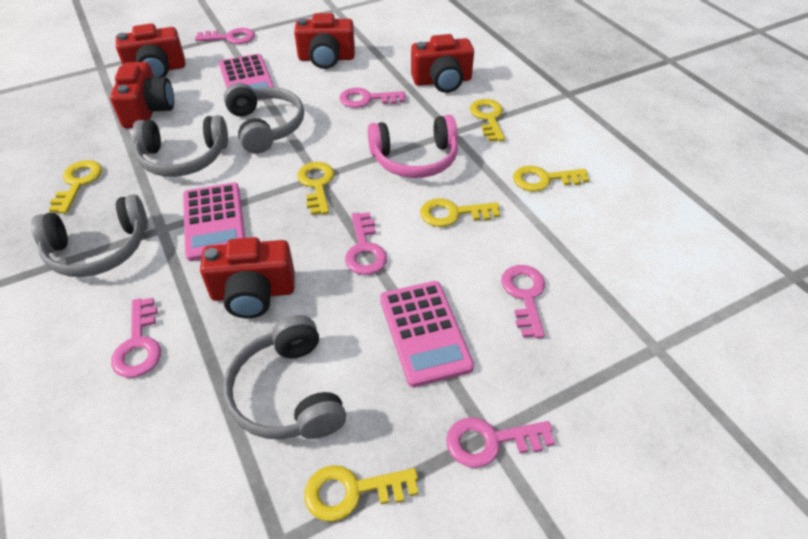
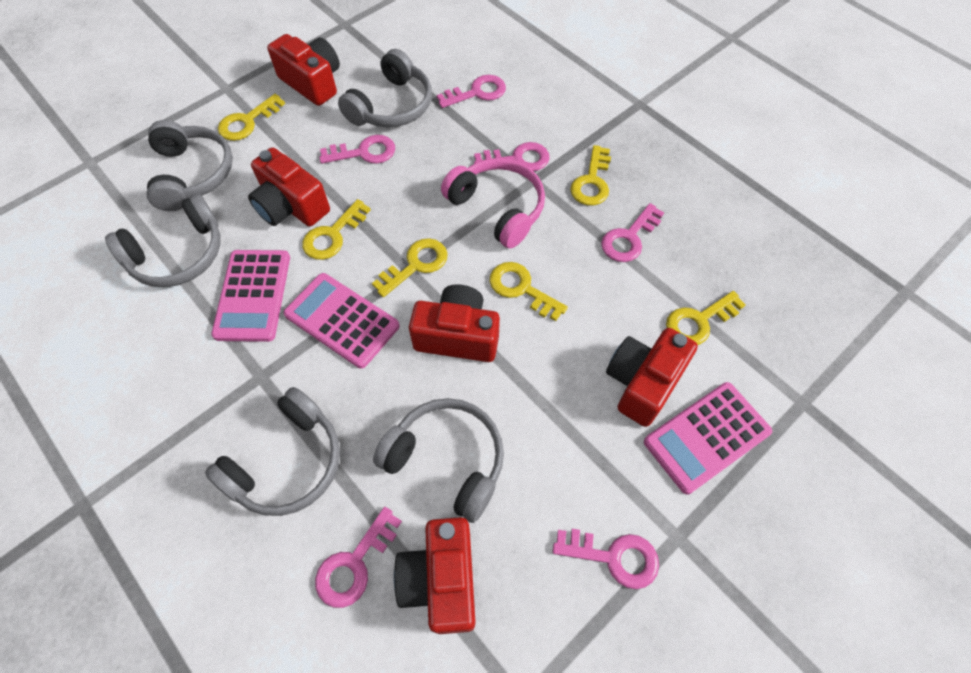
grey headphones: [31,194,148,277] [132,115,228,177] [223,315,346,439] [224,83,304,154] = 4 -> [105,194,220,287] [147,120,233,211] [205,387,340,516] [338,49,432,127] [373,398,504,523] = 5

